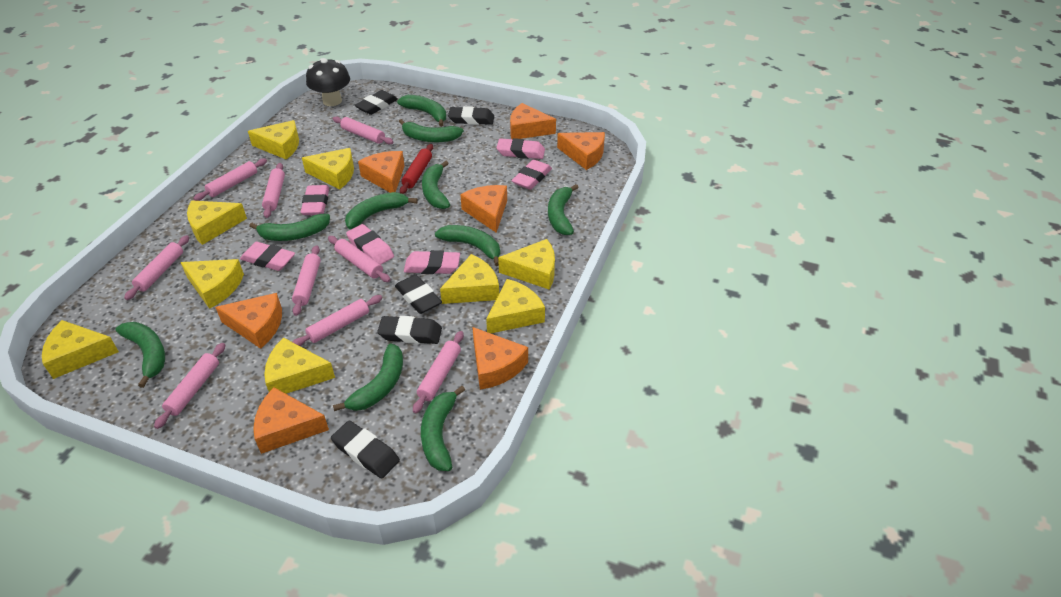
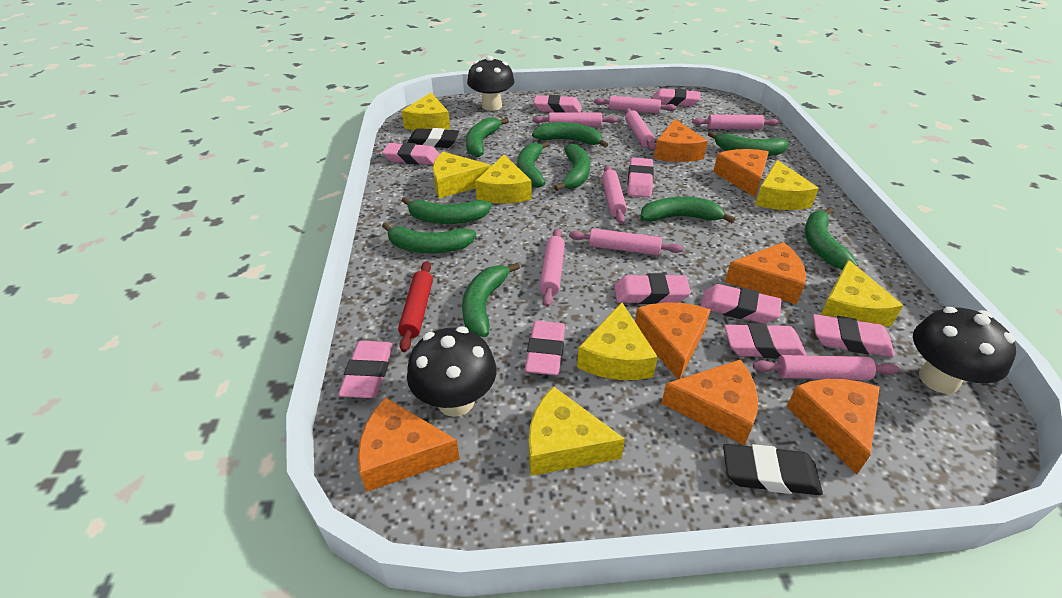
black eraser: [331,420,400,479] [355,90,398,115] [377,316,442,344] [395,275,442,314] [448,106,494,125] = 5 -> [407,128,459,148] [723,444,823,495] = 2
black mushroom: [306,58,350,106] = 1 -> [407,326,496,417] [467,56,514,111] [913,307,1016,394] = 3
pink eraser: [240,242,295,271] [301,185,329,215] [346,224,394,265] [404,250,460,274] [497,138,545,159] [512,160,552,190] = 6 -> [338,341,393,398] [382,142,440,165] [525,321,565,376] [534,95,581,112] [614,273,691,304] [627,158,654,198] [652,88,700,106] [700,284,781,323] [724,323,807,358] [813,314,895,357] = 10
pink rolling pin: [124,235,189,300] [154,343,225,429] [193,158,267,201] [262,163,285,218] [292,245,321,316] [292,295,382,346] [328,236,391,282] [333,116,394,144] [413,331,464,413] = 9 -> [533,112,618,127] [539,228,565,307] [569,228,683,255] [594,96,676,113] [602,165,627,224] [625,108,656,151] [692,114,779,129] [753,355,899,380] = 8
yellow cheese: [42,320,119,379] [180,259,244,309] [187,200,247,245] [248,120,299,160] [264,338,335,394] [302,148,354,189] [440,254,499,304] [486,279,545,333] [498,239,555,289] = 9 -> [402,93,450,130] [433,152,491,198] [475,155,531,203] [529,387,625,476] [577,302,658,380] [755,160,819,210] [821,260,904,327] = 7

